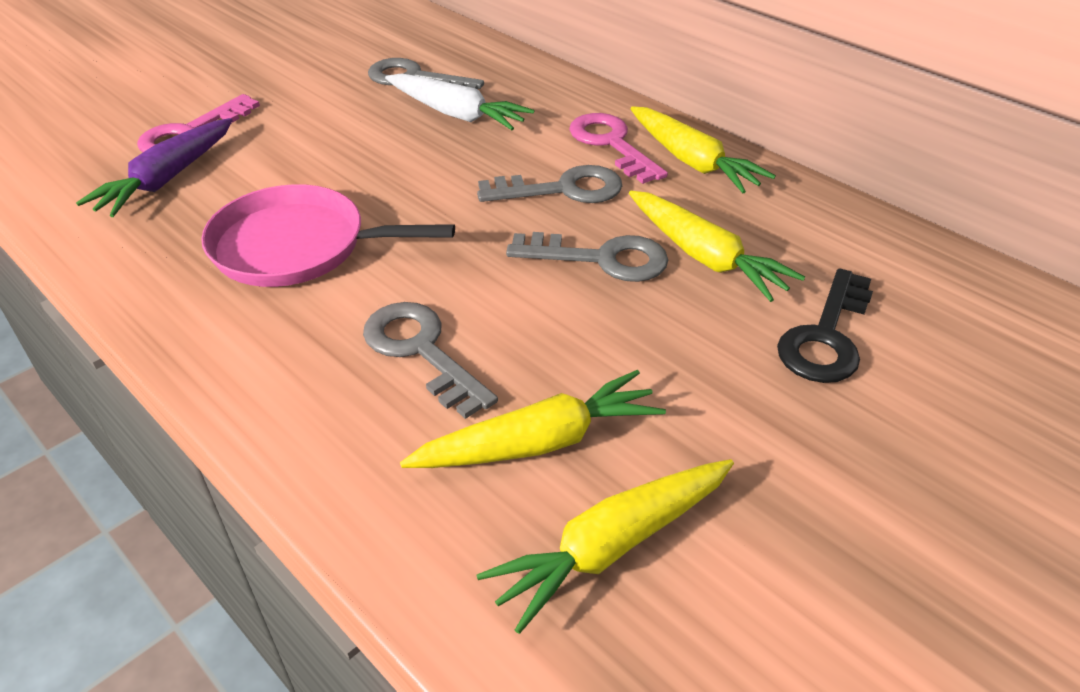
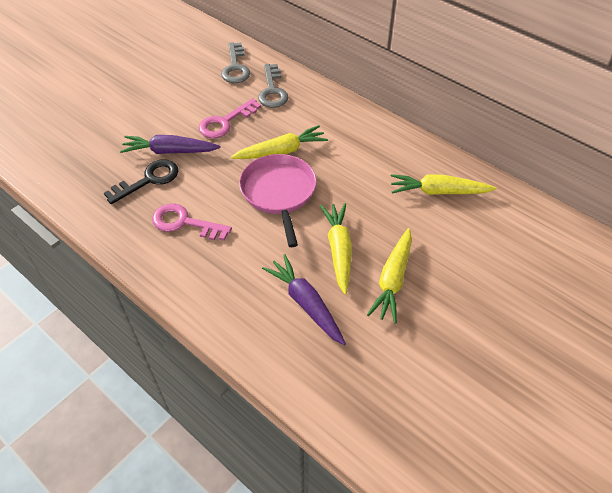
grey key: [363,302,498,419] [368,58,484,89] [477,165,622,203] [506,232,668,282] = 4 -> [221,42,250,83] [258,64,289,108] = 2
purple carrot: [76,118,233,217] = 1 -> [120,135,221,154] [262,254,346,345] = 2
white carrot: [385,74,534,130] = 1 -> none = 0

